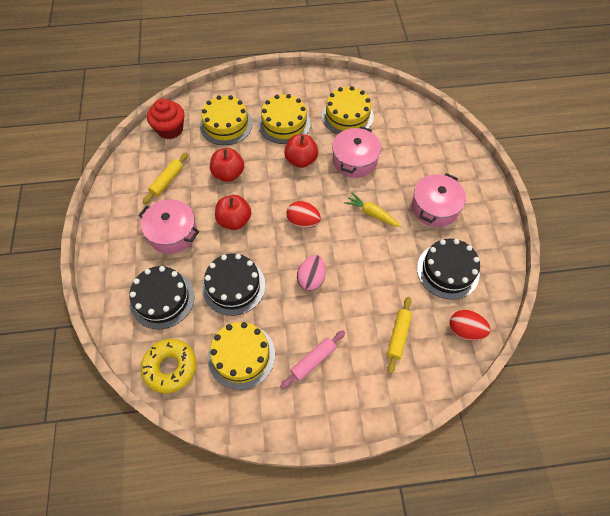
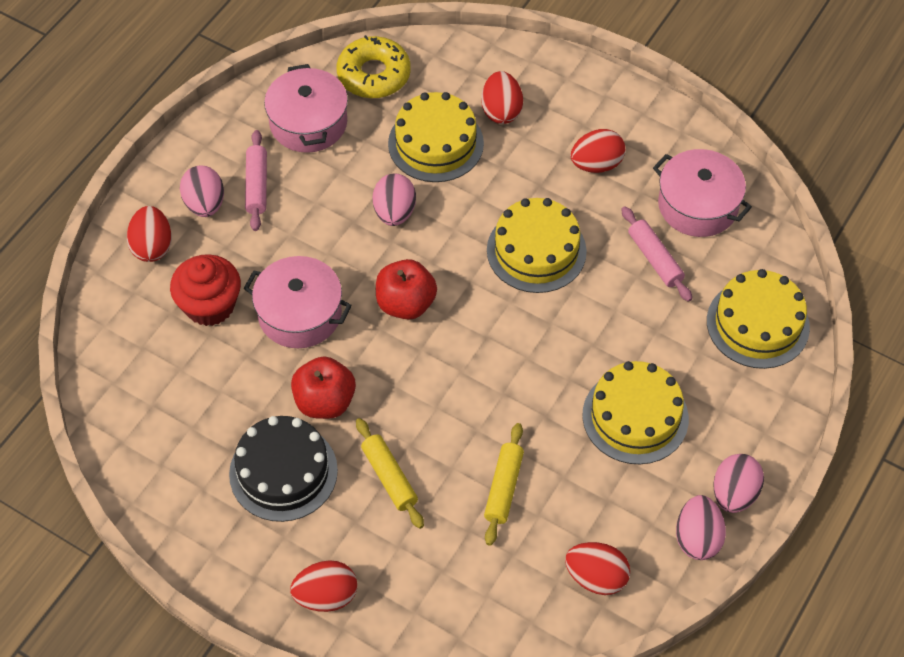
black cake: [130,266,195,329] [202,254,266,316] [417,239,480,300] = 3 -> [229,416,338,522] = 1
pink egg: [297,255,326,291] = 1 -> [180,165,224,217] [373,173,416,226] [676,495,726,560] [713,454,764,513] = 4
pink rolling pin: [280,330,345,389] = 1 -> [245,130,267,231] [621,206,692,302] = 2
red apple: [210,148,244,182] [215,195,251,230] [284,134,318,168] = 3 -> [291,356,356,419] [376,259,437,320] = 2
red egg: [287,201,321,228] [449,310,490,341] = 2 -> [127,206,172,262] [290,560,357,612] [481,71,523,124] [565,542,630,595] [571,129,625,173] = 5
yellow carrot: [344,193,401,227] = 1 -> none = 0

